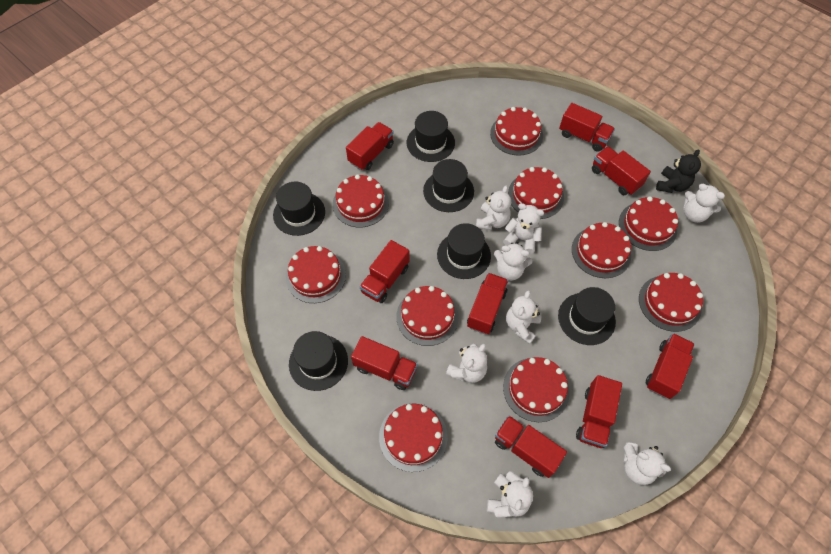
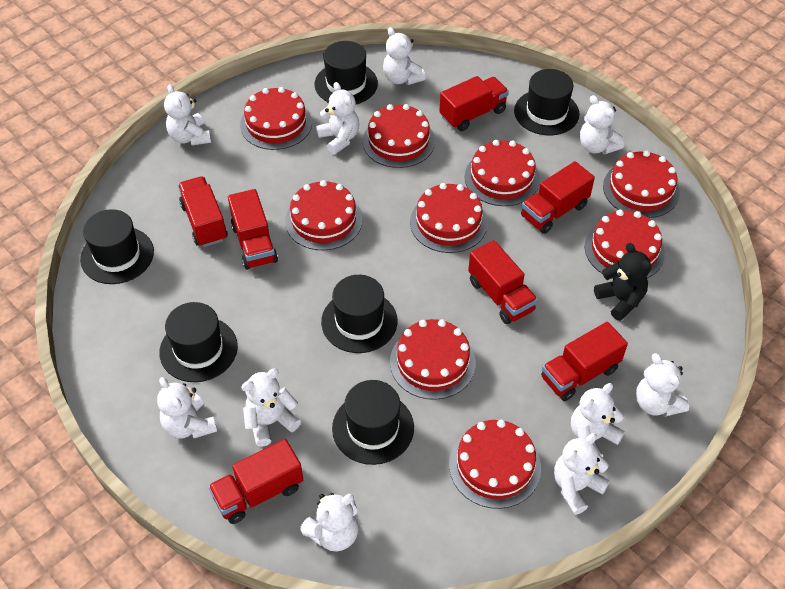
red cake: [286,246,346,303] [333,174,389,227] [379,403,448,472] [396,286,459,346] [490,107,543,156] [503,357,570,422] [508,167,564,219] [572,222,631,278] [619,196,678,251] [639,273,703,332] = 10 -> [240,87,312,150] [285,180,363,250] [362,104,435,168] [390,319,476,400] [410,183,488,253] [449,420,541,509] [465,140,540,206] [585,210,665,279] [603,150,680,218] = 9
red truck: [346,122,394,170] [351,336,418,390] [360,240,410,303] [467,273,508,334] [495,415,567,478] [559,103,615,152] [576,375,622,448] [592,146,651,195] [646,333,695,399] = 9 -> [178,176,228,247] [208,439,303,524] [228,189,278,270] [439,76,509,131] [468,240,538,324] [521,161,595,234] [541,322,628,401] = 7
white teddy bear: [446,344,487,383] [476,186,511,230] [487,471,533,518] [494,242,532,281] [503,203,544,254] [506,290,541,344] [624,443,671,485] [683,184,725,223] = 8 -> [157,377,217,439] [164,84,211,145] [241,368,301,447] [300,493,359,552] [316,82,359,155] [383,27,426,85] [554,433,610,515] [571,383,625,457] [580,95,624,154] [636,353,689,417] = 10

